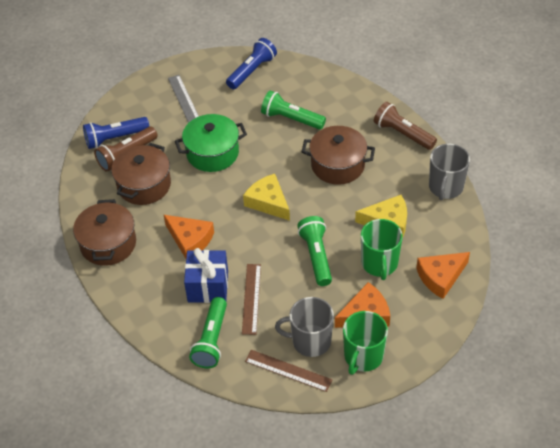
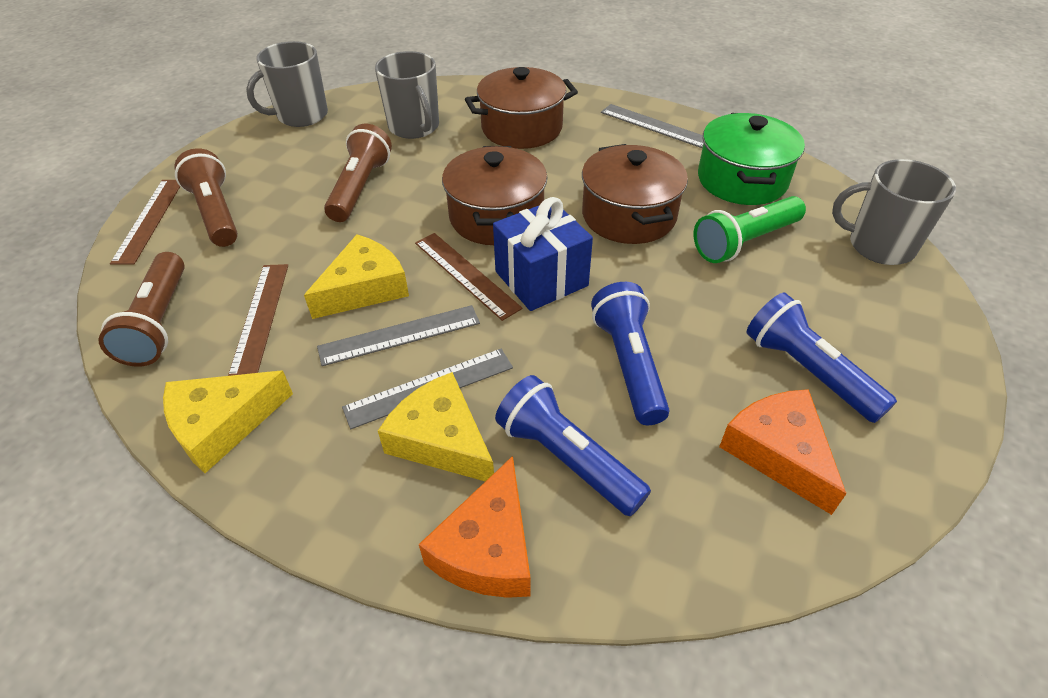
blue flashlight: [83,117,149,149] [226,38,277,89] = 2 -> [495,375,651,516] [591,282,669,425] [746,293,897,423] = 3
brown flashlight: [94,126,158,172] [374,102,437,150] = 2 -> [98,252,185,367] [175,148,238,247] [324,124,392,222] = 3
brown ruler: [242,264,261,335] [245,350,332,392] = 2 -> [110,180,180,265] [228,264,288,376] [415,233,523,321] = 3
green flashlight: [189,297,227,368] [261,90,326,130] [297,216,332,286] = 3 -> [694,196,806,263] = 1
green mug: [343,311,388,375] [361,219,403,280] = 2 -> none = 0
grey mug: [275,297,334,357] [429,144,470,200] = 2 -> [246,41,328,127] [375,51,439,139] [832,159,956,265] = 3
grey ruler: [168,75,199,123] = 1 -> [317,305,480,366] [342,349,513,429] [601,104,704,148] = 3
orange cheese: [164,215,214,259] [335,282,390,328] [416,252,470,299] = 3 -> [419,456,531,598] [719,389,847,515] = 2
yellow cheese: [243,174,290,221] [355,195,407,236] = 2 -> [163,371,293,473] [304,234,409,319] [378,372,494,481] = 3

